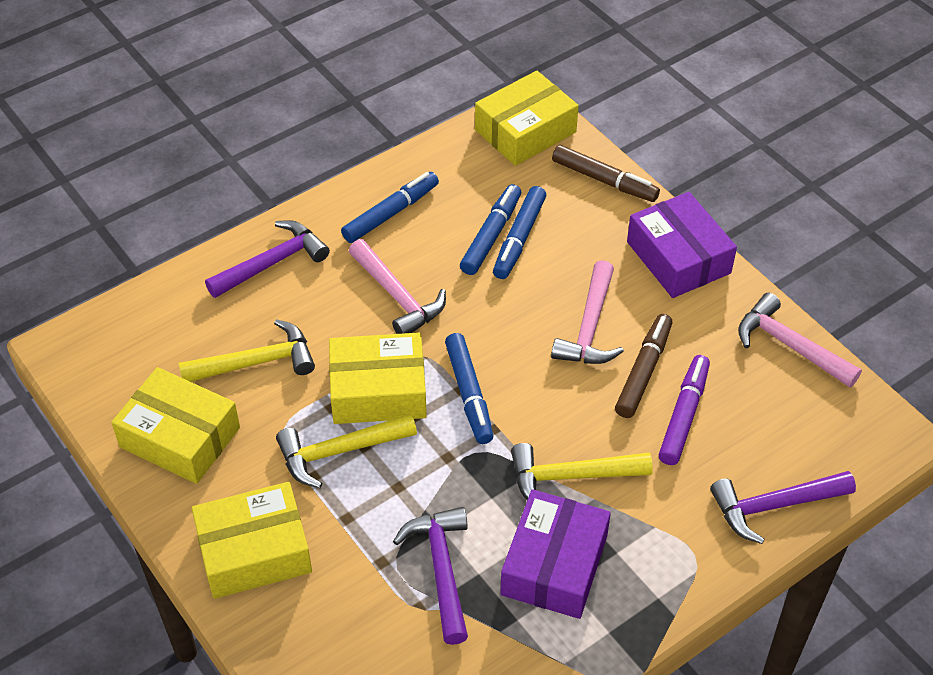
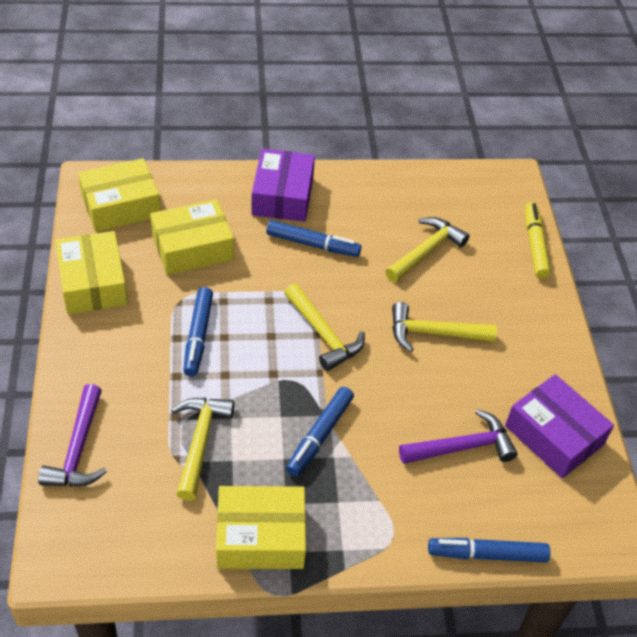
brown marker: [552,145,660,202] [615,314,672,418] = 2 -> none = 0
pink hammer: [349,239,446,334] [551,260,624,364] [738,293,862,387] = 3 -> none = 0
purple hammer: [205,220,330,298] [393,507,468,645] [710,471,856,544] = 3 -> [38,384,107,487] [399,409,518,464] = 2
purple marker: [658,355,710,465] = 1 -> none = 0
yellow hammer: [179,319,315,382] [276,413,417,488] [511,443,653,500] = 3 -> [171,398,235,501] [284,283,365,371] [385,217,469,282] [392,302,497,352] = 4
yellow marker: none = 0 -> [525,202,551,279] = 1

